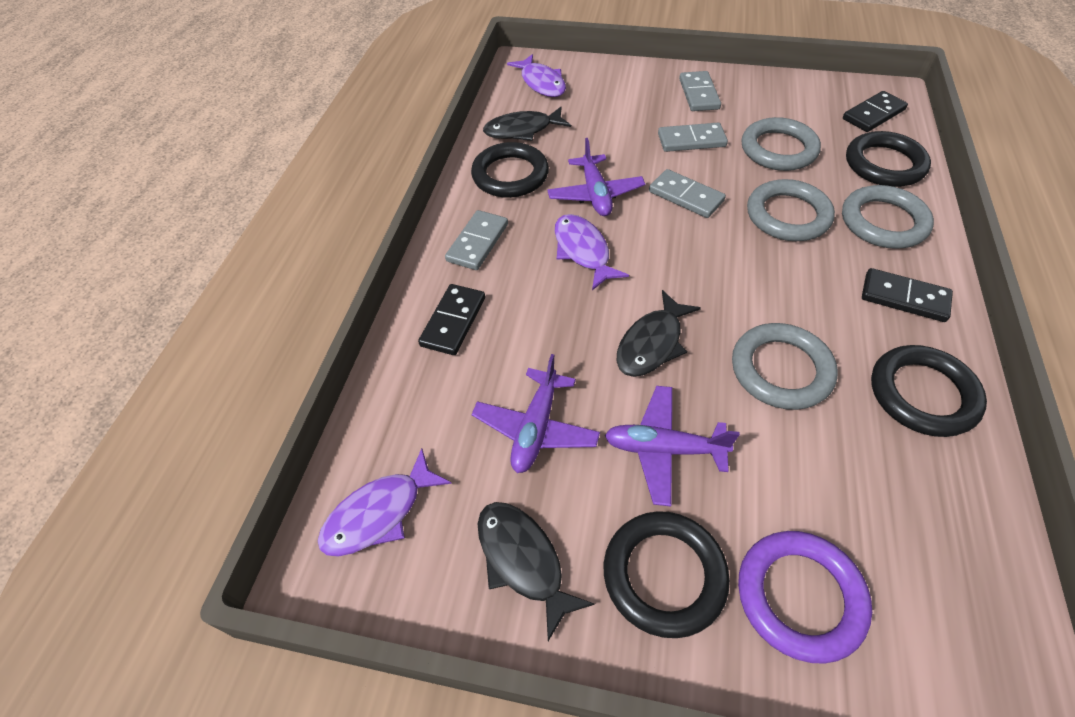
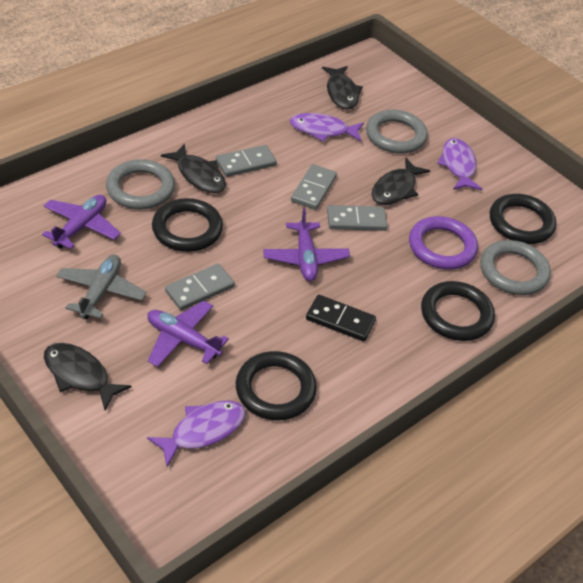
black domino: [418,284,485,355] [843,91,908,132] [862,268,953,322] = 3 -> [306,295,376,342] = 1
black fish: [478,502,595,641] [483,107,571,141] [616,290,701,377] = 3 -> [44,343,132,410] [161,144,226,193] [322,66,363,110] [371,158,430,205] = 4
grey plane: none = 0 -> [56,254,146,319] = 1
grey ring: [732,323,838,410] [742,117,821,171] [747,179,835,241] [842,185,934,249] = 4 -> [106,159,175,210] [366,110,428,154] [480,240,551,295] = 3

